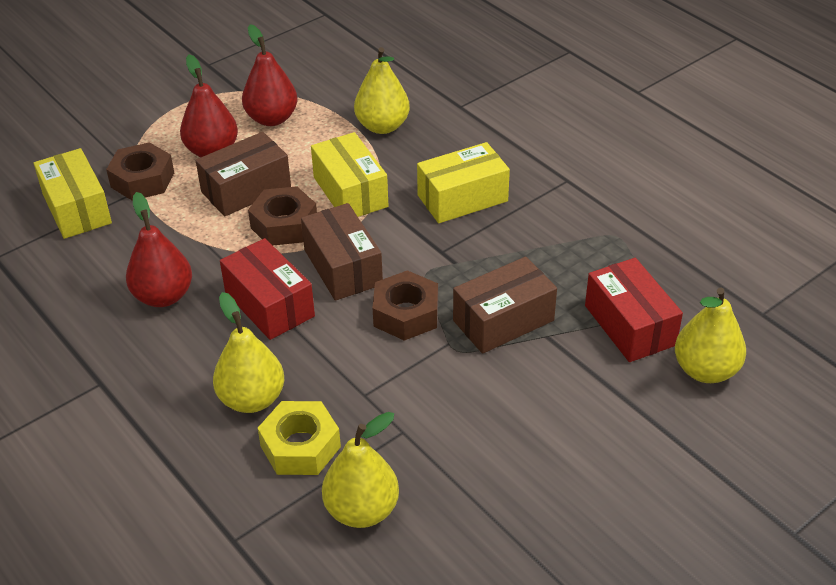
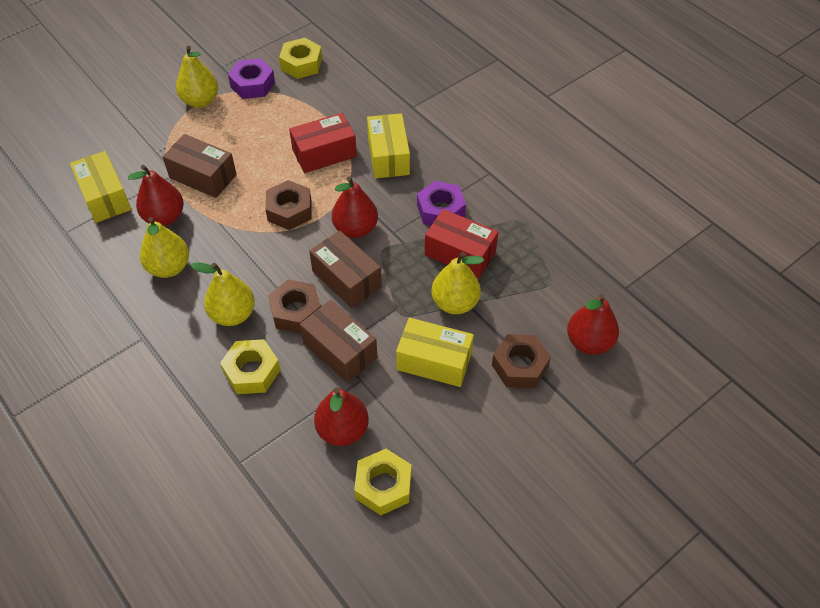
purple nut: none = 0 -> [228,58,275,99] [417,181,466,226] = 2
red pear: [126,192,192,307] [180,55,238,157] [242,24,298,126] = 3 -> [128,165,184,226] [314,387,369,446] [332,177,378,238] [567,294,619,355] = 4
yellow nut: [258,401,341,475] = 1 -> [220,339,280,394] [279,38,322,79] [354,449,412,516] = 3

